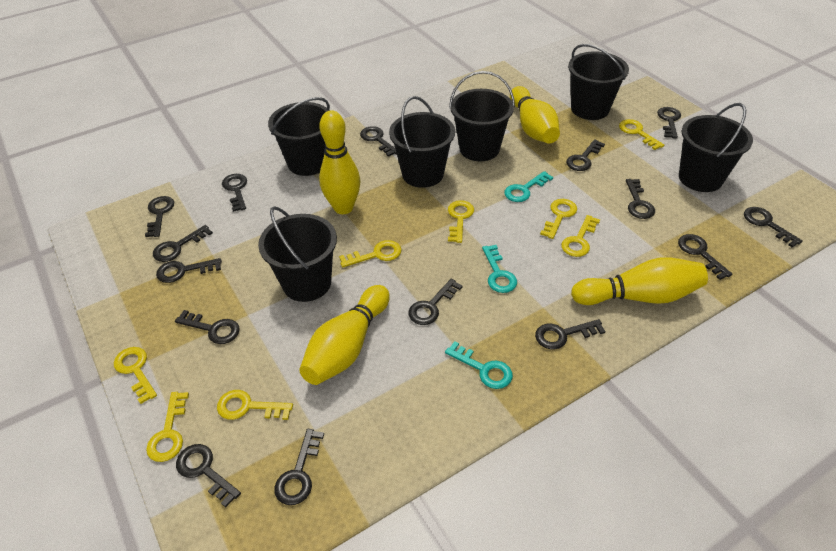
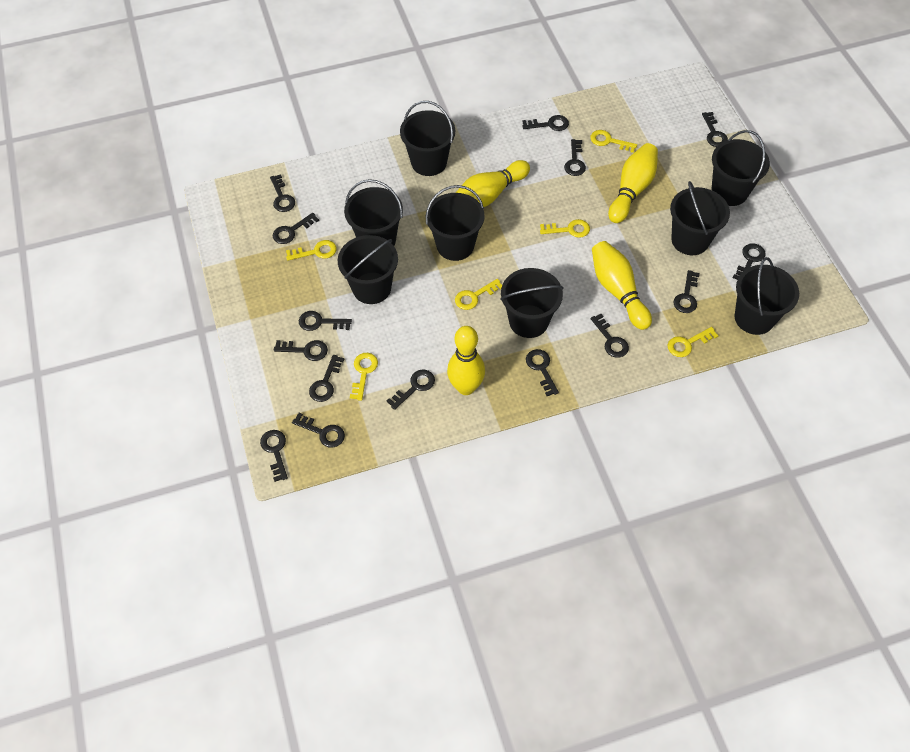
black bucket: [258,206,337,302] [268,97,330,176] [389,96,455,188] [449,71,515,161] [568,44,629,120] [679,103,753,192] = 6 -> [338,235,398,304] [344,179,403,246] [400,101,455,176] [426,185,485,261] [500,268,564,338] [670,181,730,255] [711,130,770,206] [735,257,799,335] = 8
turquoise key: [445,341,513,389] [482,245,517,293] [504,171,553,202] = 3 -> none = 0
yellow key: [114,347,157,404] [146,392,189,462] [217,390,293,420] [339,240,402,268] [448,200,474,243] [540,199,577,239] [561,215,600,257] [619,119,664,150] = 8 -> [286,240,337,261] [350,353,378,401] [455,279,502,310] [540,219,590,238] [590,130,637,153] [668,327,718,357] = 6

